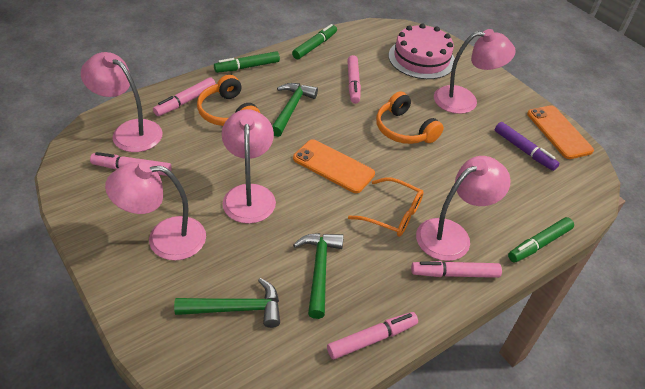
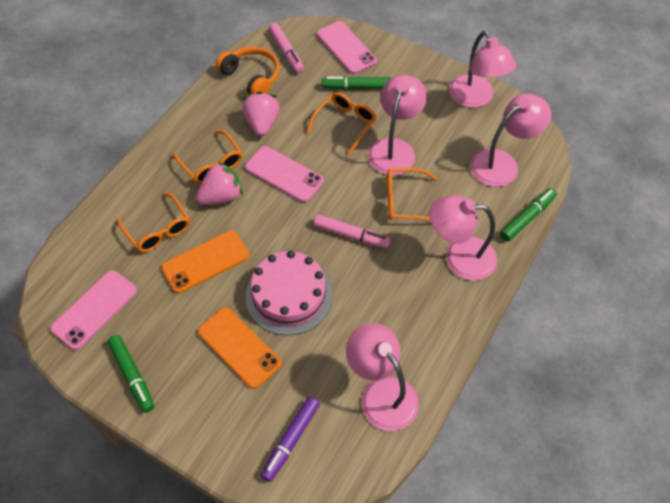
green hammer: [174,278,280,328] [272,83,318,137] [293,233,344,319] = 3 -> none = 0
orange glasses: [348,177,424,237] = 1 -> [117,193,190,252] [173,130,242,184] [307,92,377,155] [387,168,437,221] = 4
orange headphones: [197,75,260,126] [376,91,444,144] = 2 -> [216,47,280,95] = 1
pink marker: [90,152,172,176] [153,77,216,116] [327,312,418,359] [347,55,361,104] [411,261,502,278] = 5 -> [269,23,304,73] [314,215,391,249] = 2
pink phone: none = 0 -> [50,270,137,350] [245,146,324,202] [317,21,377,74] = 3
pink strawberry: none = 0 -> [196,162,243,205] [242,91,280,136] = 2

